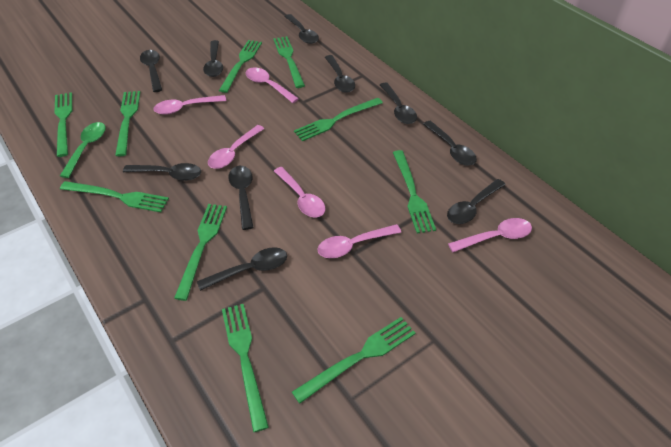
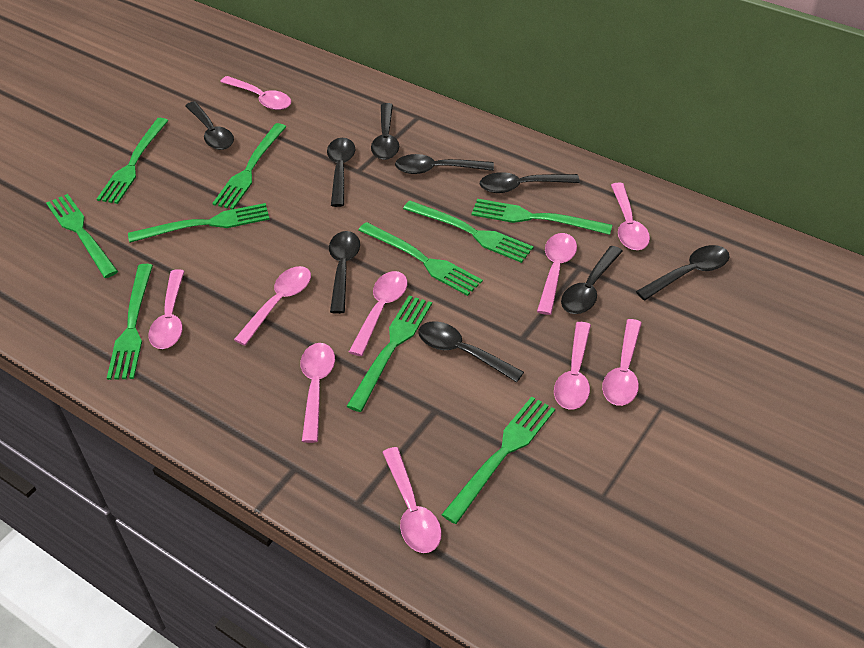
black spoon: [123,163,201,181] [140,50,162,92] [197,247,287,291] [203,40,223,77] [228,166,254,230] [285,14,319,44] [325,55,355,93] [380,82,417,124] [423,121,477,166] [447,179,506,224] = 10 -> [185,101,234,150] [327,138,355,207] [329,231,360,314] [371,103,399,160] [395,154,494,174] [418,321,524,382] [480,172,580,193] [561,246,623,314] [636,245,730,301] = 9
green spoon: [60,122,106,178] = 1 -> none = 0
pink spoon: [153,95,227,115] [208,125,264,169] [246,67,299,103] [274,167,325,217] [317,224,401,258] [448,218,532,252] = 6 -> [148,269,185,349] [220,76,291,110] [234,266,311,346] [301,343,335,443] [349,271,408,356] [382,447,441,553] [537,233,577,315] [554,322,591,409] [602,319,642,406] [611,183,650,250] = 10

